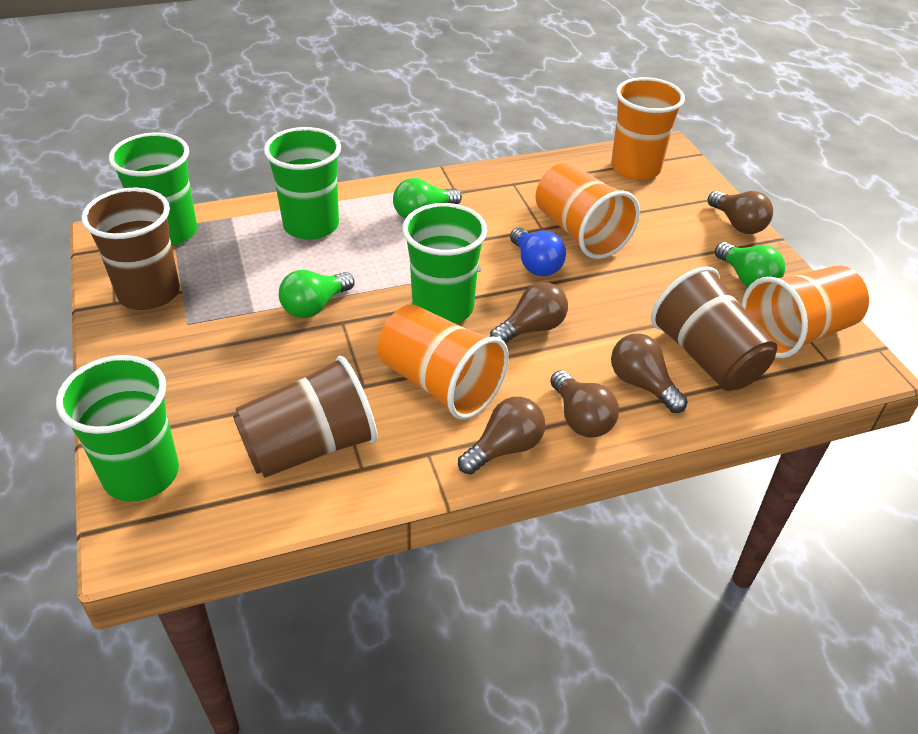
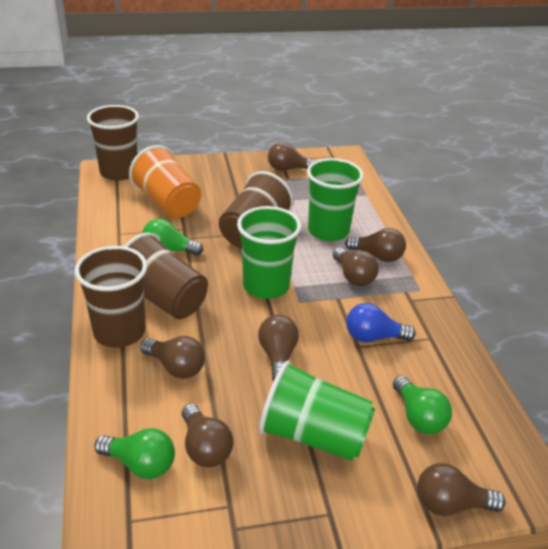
brown cup: [82,188,180,310] [233,356,377,478] [651,266,777,391] = 3 -> [75,246,147,348] [87,105,139,181] [124,233,208,319] [219,171,294,248] = 4
brown light bulb: [458,397,545,474] [490,282,568,343] [550,370,619,437] [611,333,688,413] [708,191,773,234] = 5 -> [140,336,205,379] [182,404,233,467] [258,314,299,382] [268,142,316,171] [333,248,379,286] [345,228,406,262] [417,463,506,516] = 7
green cup: [56,355,179,502] [109,133,197,246] [264,127,341,240] [402,203,487,324] = 4 -> [237,206,301,299] [259,361,376,461] [307,158,364,241] = 3
orange cup: [378,304,509,419] [536,163,640,259] [611,77,685,180] [742,265,869,358] = 4 -> [129,145,201,218] = 1

